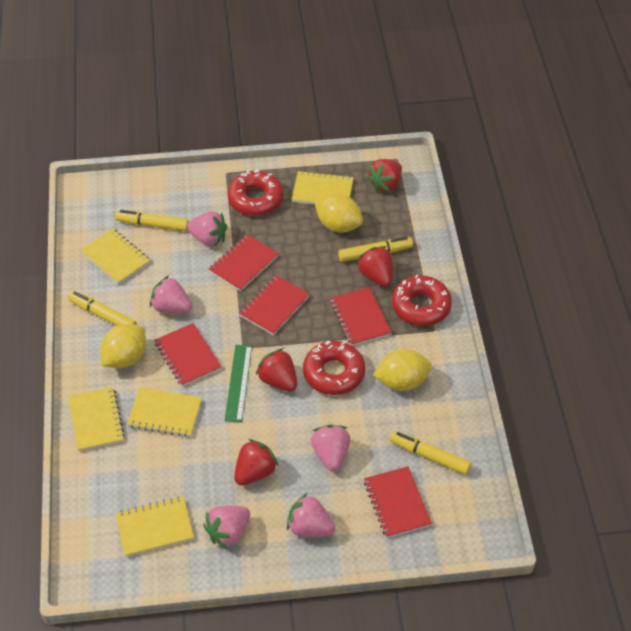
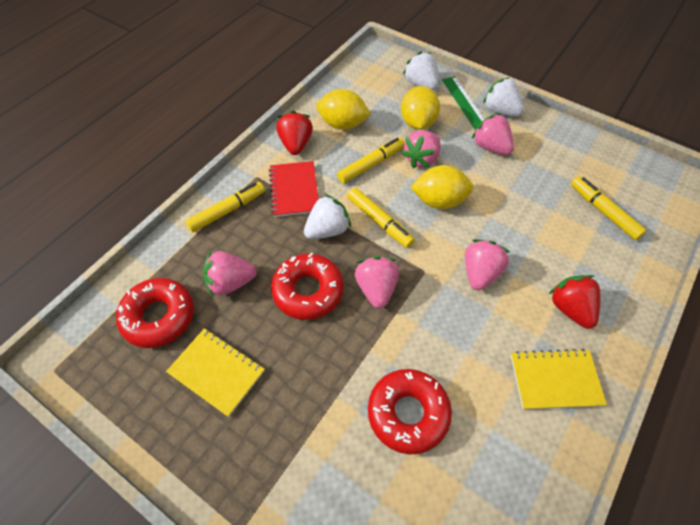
red notebook: [154,323,222,387] [209,234,279,291] [239,275,310,335] [330,287,392,346] [364,466,432,538] = 5 -> [269,161,319,217] = 1
red strawberry: [234,439,279,485] [256,348,297,392] [356,246,393,287] [366,159,402,192] = 4 -> [276,111,313,155] [549,275,601,329] = 2
white strawberry: none = 0 -> [304,194,351,239] [403,51,438,91] [483,78,524,116] = 3
yellow notebook: [68,387,125,451] [81,229,150,285] [116,496,194,557] [127,387,202,437] [292,171,353,205] = 5 -> [166,328,265,417] [511,349,607,410] = 2

